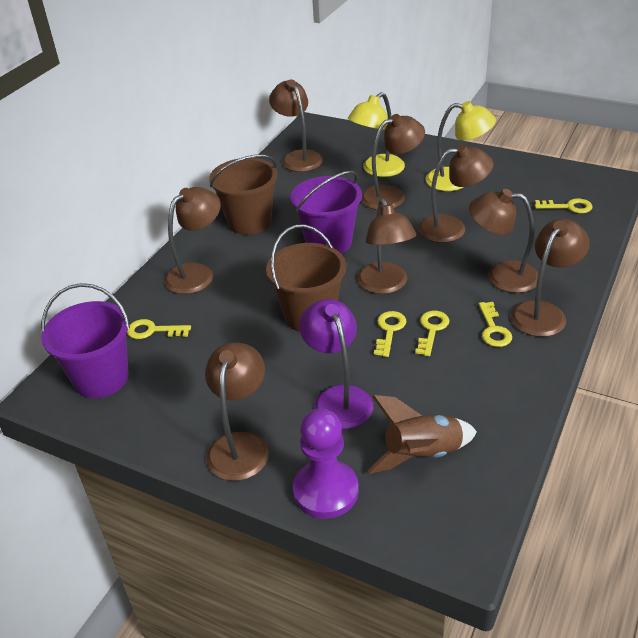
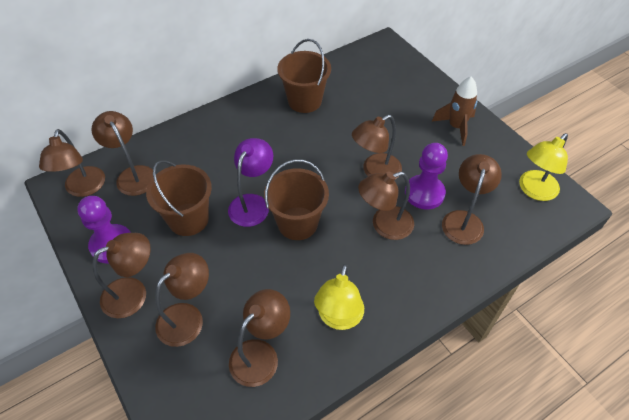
brown bucket: [209,154,278,235] [266,224,346,332] = 2 -> [146,160,212,236] [264,159,329,240] [277,39,331,113] = 3
purple bucket: [41,283,130,398] [290,171,362,254] = 2 -> none = 0
purple pawn: [293,408,359,519] = 1 -> [77,196,131,263] [405,143,448,210] = 2
yellow key: [127,319,191,339] [374,311,407,357] [415,311,450,356] [479,302,512,347] [535,198,592,213] = 5 -> none = 0

